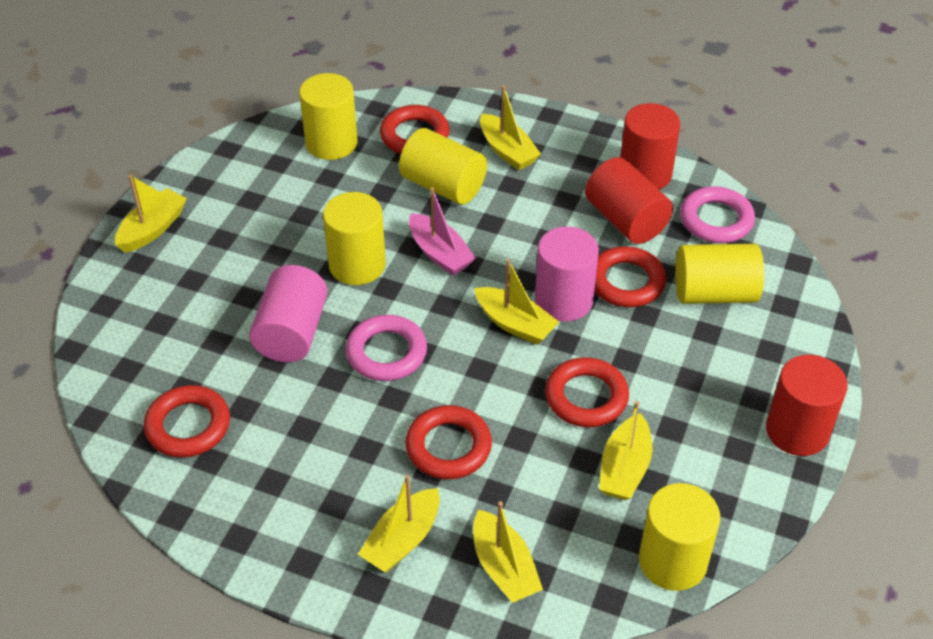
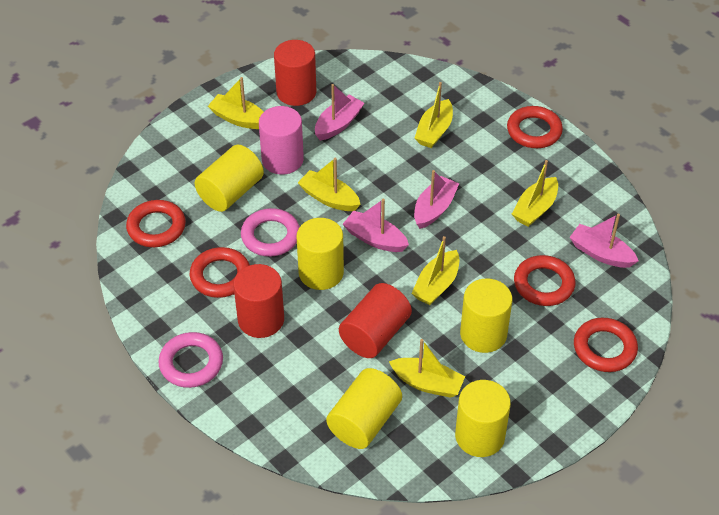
pink boat: [409,187,476,276] = 1 -> [315,84,364,141] [343,199,409,252] [414,170,459,229] [569,214,638,268] = 4
pink cylinder: [249,265,328,362] [535,227,599,322] = 2 -> [259,106,304,175] = 1

